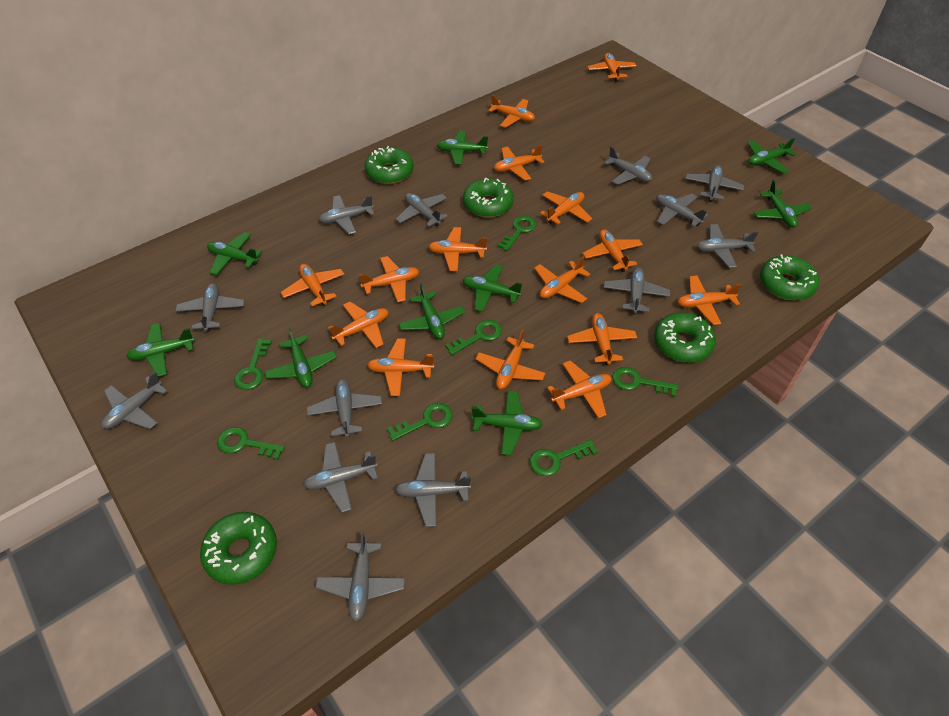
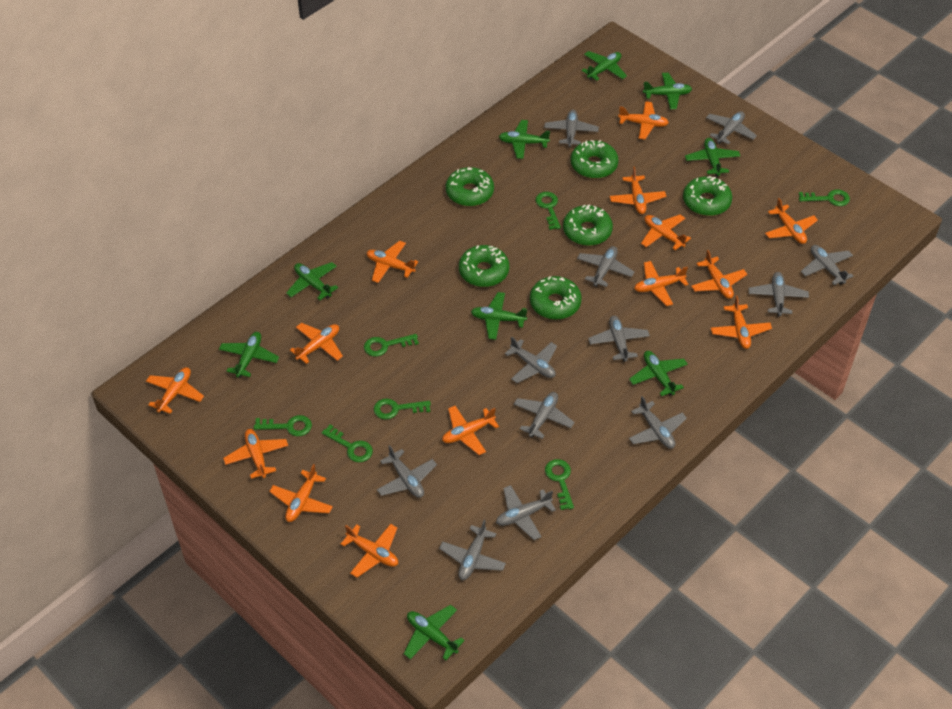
green donut: [200,512,277,585] [365,146,414,184] [463,177,514,218] [654,312,716,363] [760,255,819,300] = 5 -> [446,167,494,206] [459,245,509,287] [530,276,582,320] [563,204,613,246] [571,140,619,179] [683,176,732,216] = 6
grey plane: [101,372,167,429] [175,283,245,332] [303,442,378,512] [307,379,382,438] [315,532,405,622] [319,195,374,234] [395,193,448,227] [395,453,471,527] [604,147,652,185] [604,267,670,314] [656,194,708,227] [685,165,744,202] [697,224,758,268] = 13 -> [377,445,437,498] [439,520,506,580] [496,485,556,540] [505,336,557,383] [514,392,574,439] [544,110,599,148] [577,246,634,287] [588,316,650,362] [629,396,687,449] [706,111,757,145] [749,272,809,316] [801,245,853,285] = 12
orange plane: [280,264,344,306] [328,302,388,348] [359,256,419,303] [367,338,434,396] [429,227,487,271] [475,329,546,390] [488,95,535,128] [494,145,544,181] [534,256,590,303] [540,191,592,224] [547,361,612,418] [567,313,637,365] [582,229,643,272] [588,53,636,82] [678,275,741,325] = 15 -> [146,367,204,414] [223,429,288,479] [269,464,333,522] [290,323,343,364] [341,524,398,578] [366,241,418,283] [442,406,499,455] [609,167,666,214] [618,101,669,139] [634,261,689,306] [641,214,691,250] [691,250,747,299] [711,296,772,349] [765,198,818,244] = 14

